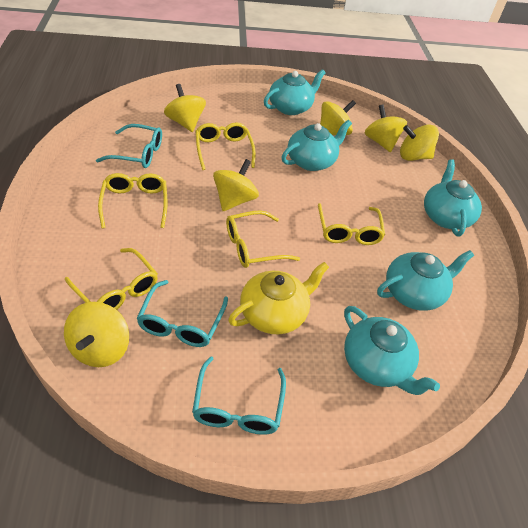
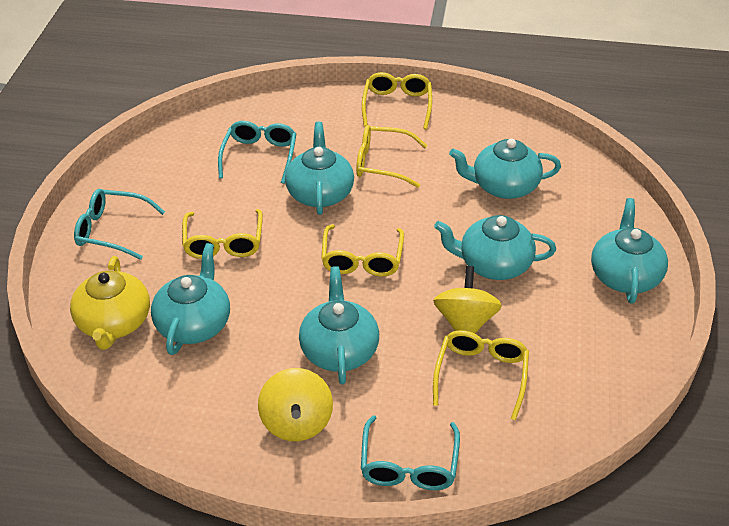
turquoise teapot: [264,69,326,115] [282,120,352,171] [344,306,440,395] [377,250,474,311] [424,159,482,236] = 5 -> [151,243,230,355] [285,122,354,215] [299,266,379,384] [434,215,556,280] [449,139,561,199] [591,198,668,304] = 6
yellow spinning top: [64,302,129,367] [164,84,206,132] [213,159,259,211] [320,100,356,135] [365,104,407,152] [400,125,439,161] = 6 -> [258,368,333,441] [433,266,502,334] = 2

